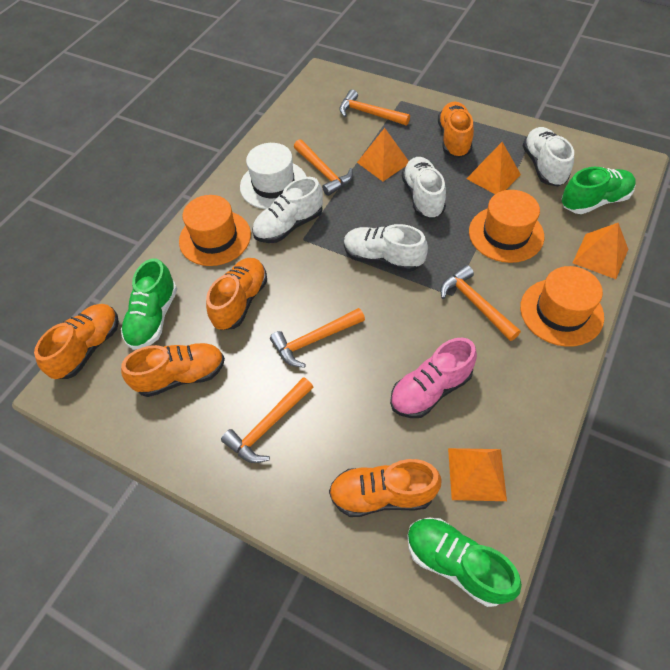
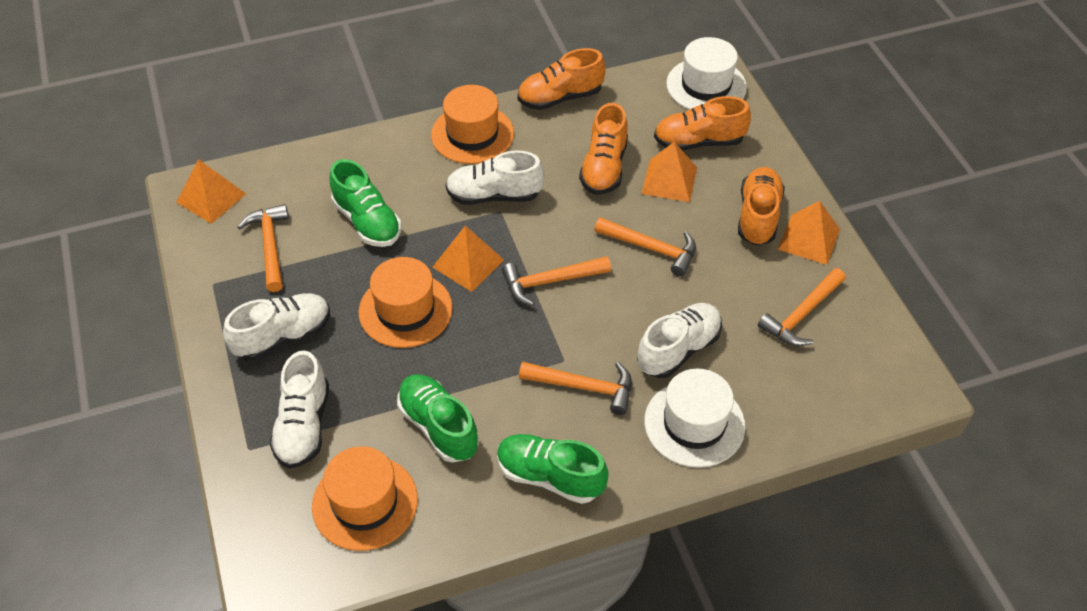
orange shoe: [34,304,119,379] [121,343,225,397] [206,258,267,330] [329,459,442,517] [438,102,474,158] = 5 -> [518,48,606,110] [579,103,628,195] [654,96,751,151] [738,167,785,246] = 4
pink shoe: [390,338,477,418] = 1 -> none = 0
white hat: [240,143,307,209] = 1 -> [644,369,745,468] [666,37,747,110] = 2

